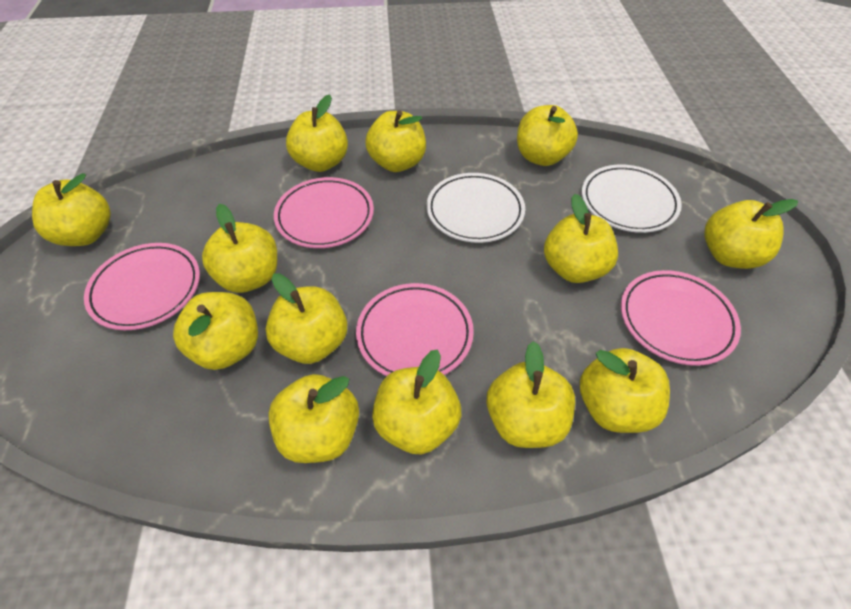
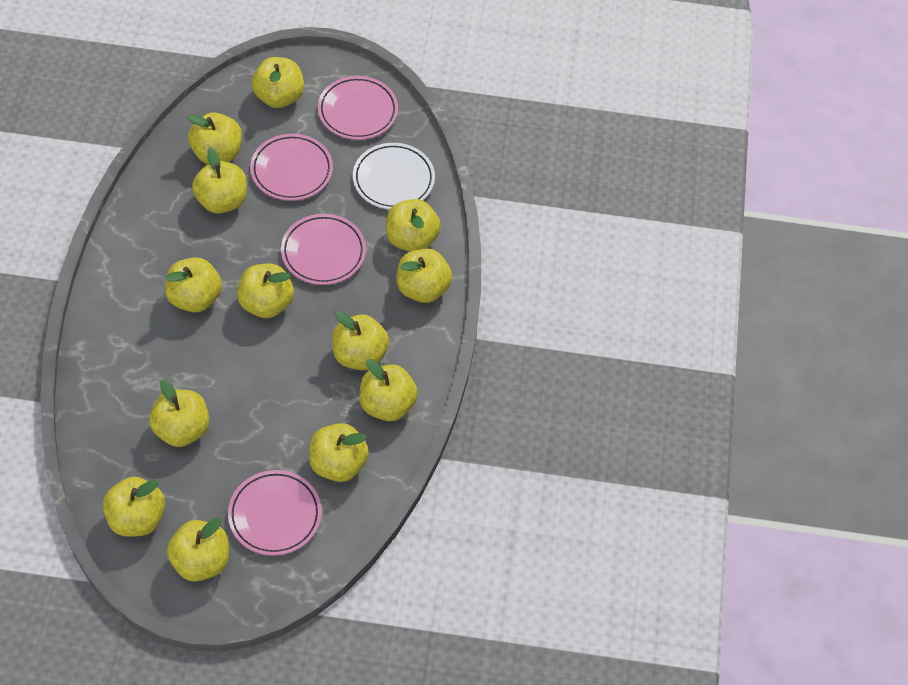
white plate: [427,173,525,243] [582,165,682,233] = 2 -> [353,143,435,210] = 1

